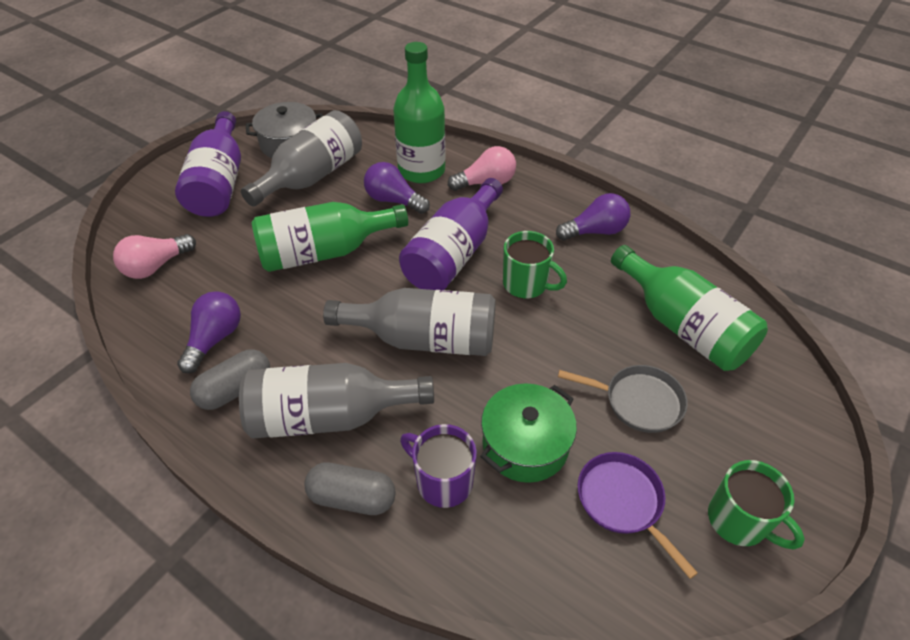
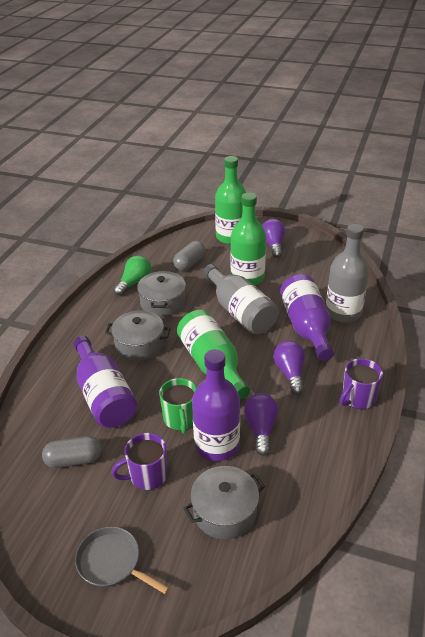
green light bulb: none = 0 -> [113,255,151,296] = 1
green mug: [503,231,567,299] [708,460,805,549] = 2 -> [159,378,197,434] = 1
green pot: [480,383,577,483] = 1 -> none = 0
grey bottle: [239,363,434,438] [241,110,362,207] [323,288,496,356] = 3 -> [204,264,278,334] [326,224,369,323] = 2
grey pot: [246,102,323,158] = 1 -> [105,310,171,361] [137,271,186,316] [183,466,265,539] = 3
pink light bulb: [113,234,196,279] [448,146,516,191] = 2 -> none = 0
purple bottle: [175,111,241,217] [399,178,503,290] = 2 -> [73,336,137,428] [192,349,240,461] [280,274,334,361] = 3
purple mug: [400,424,477,508] = 1 -> [111,433,168,490] [340,358,383,409] = 2
purple pan: [578,452,698,579] = 1 -> none = 0

